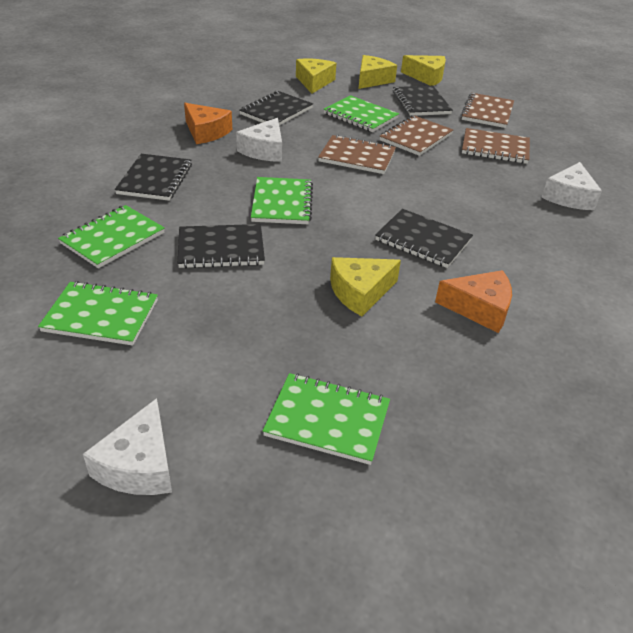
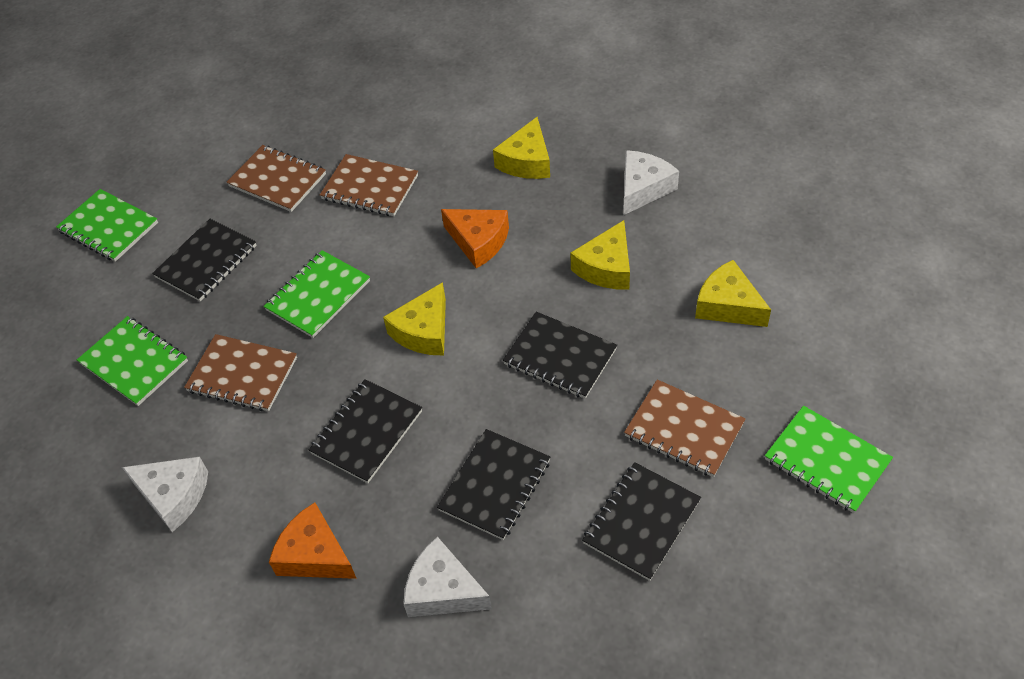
green notebook: [38,281,158,346] [58,205,165,268] [251,177,313,224] [263,373,390,465] [323,95,399,132] = 5 -> [56,189,158,262] [77,316,188,406] [264,250,370,338] [765,406,893,513] = 4

